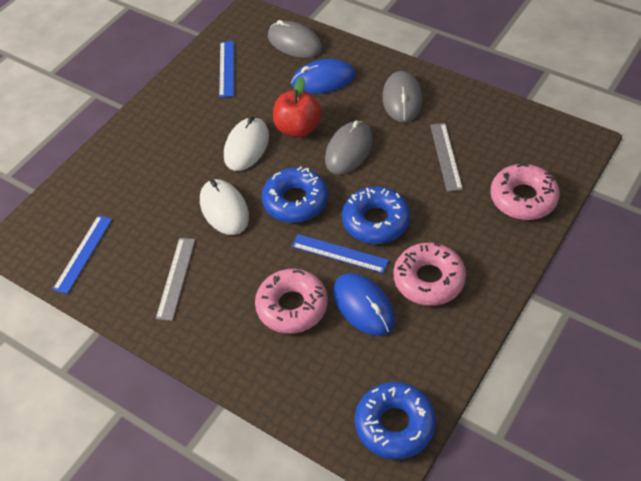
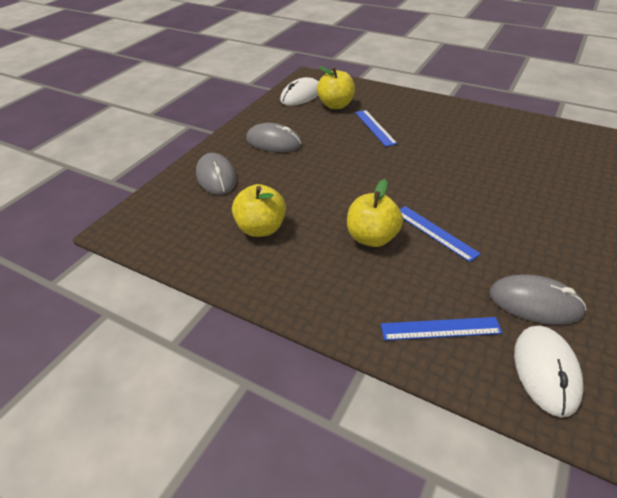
blue donut: [262,167,328,223] [342,187,410,244] [355,382,436,459] = 3 -> none = 0
blue mouse: [291,59,356,94] [333,273,395,336] = 2 -> none = 0
grey ruler: [156,238,195,321] [430,123,463,192] = 2 -> none = 0
pink donut: [255,269,328,334] [394,243,466,306] [490,164,560,220] = 3 -> none = 0
red apple: [273,77,322,138] = 1 -> none = 0
yellow apple: none = 0 -> [232,184,286,237] [317,66,355,109] [347,179,403,247] = 3

